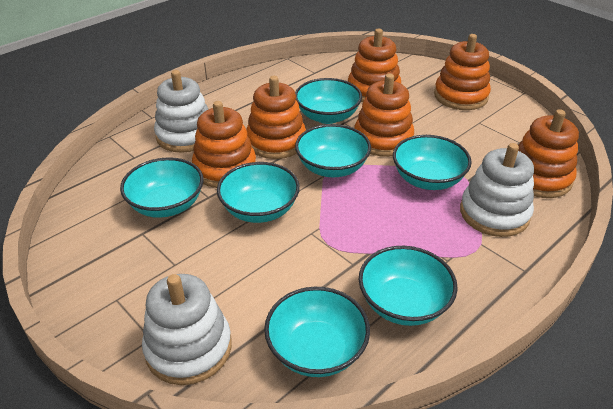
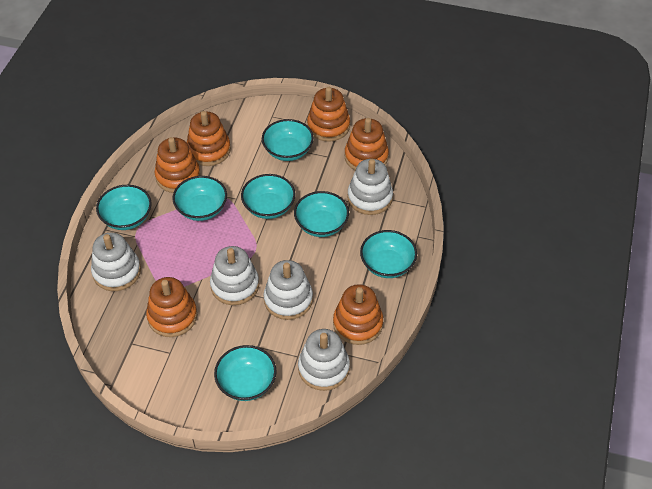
white stacking toy: [142,274,232,385] [154,70,208,153] [460,143,534,237] = 3 -> [91,233,141,291] [210,246,259,305] [264,260,313,320] [298,329,350,391] [347,159,393,215] = 5

